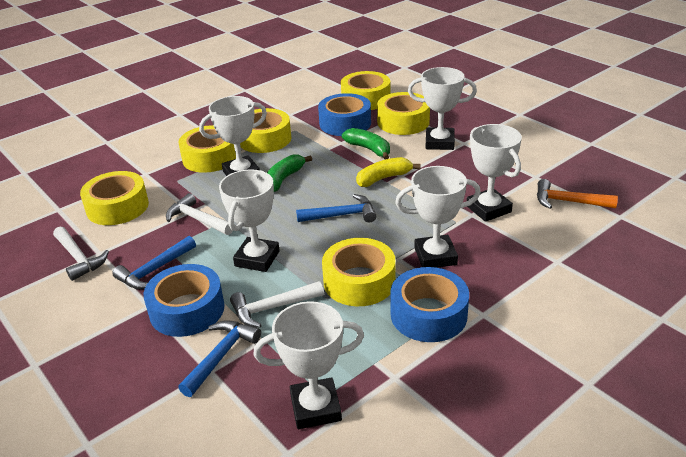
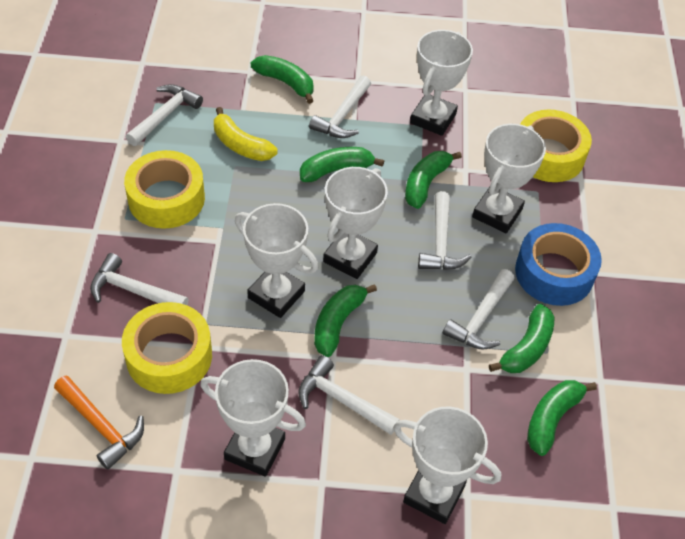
blue hammer: [112,236,196,290] [178,320,261,397] [296,194,376,222] = 3 -> none = 0
blue tape: [143,264,225,337] [318,93,371,136] [390,267,469,342] = 3 -> [515,223,602,306] = 1
green banana: [267,154,312,192] [342,128,390,160] = 2 -> [251,55,314,104] [300,147,384,182] [314,284,377,357] [405,151,462,209] [489,304,554,373] [527,380,597,456] = 6
white hammer: [53,227,109,281] [166,193,233,235] [230,281,324,328] = 3 -> [90,253,188,305] [126,84,203,146] [298,355,400,435] [309,75,371,138] [418,191,472,270] [443,269,515,350] = 6
yellow tape: [80,171,149,225] [178,125,236,173] [240,108,291,153] [322,238,396,306] [341,71,390,110] [377,92,430,135] = 6 -> [122,302,212,394] [124,150,205,229] [520,110,592,182] = 3

